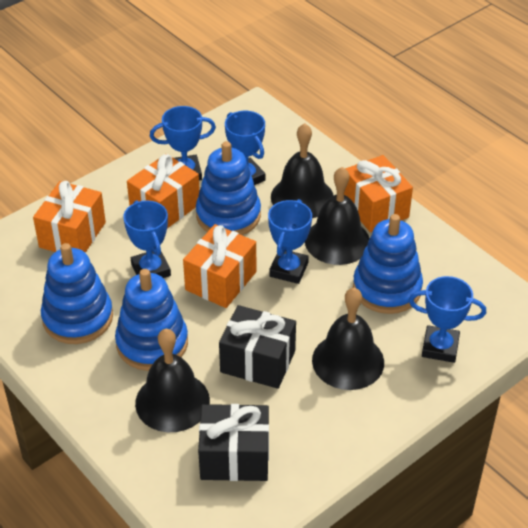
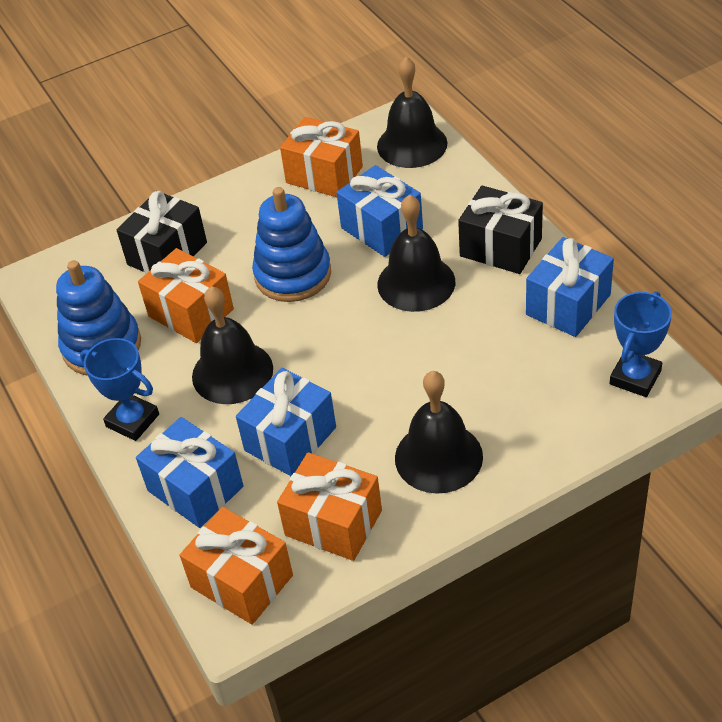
blue gift: none = 0 -> [136,417,244,528] [236,368,336,476] [336,165,423,257] [526,237,614,337] = 4
blue stacking toy: [41,243,113,344] [115,269,188,371] [196,141,261,235] [353,214,423,314] = 4 -> [56,260,141,375] [252,187,331,302] = 2
blue trophy: [123,200,171,278] [150,106,216,180] [225,111,265,185] [268,199,312,284] [409,276,486,363] = 5 -> [80,338,159,441] [610,291,672,397] = 2

